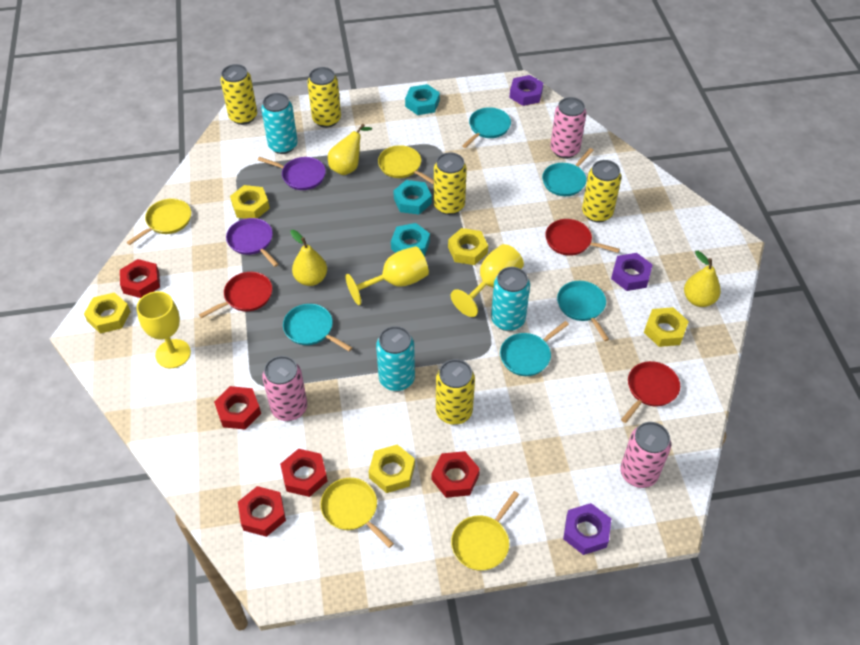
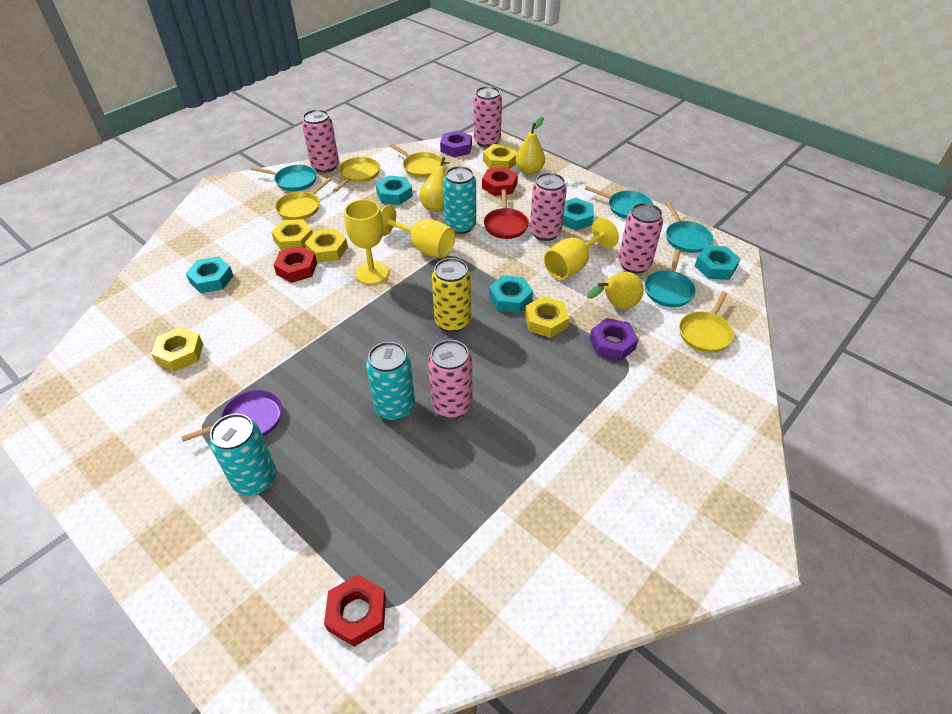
pink can: [262,356,307,421] [550,97,586,159] [620,422,671,488] = 3 -> [302,109,339,173] [428,340,473,418] [474,86,502,147] [530,173,567,241] [618,203,663,274] = 5
purple nut: [509,75,543,106] [563,503,611,555] [611,253,653,291] = 3 -> [440,130,472,157] [590,318,638,361] = 2
purple pan: [226,218,279,267] [258,157,326,190] = 2 -> [181,390,282,442] = 1
red nut: [120,259,160,298] [214,386,261,430] [238,486,286,537] [280,449,327,497] [432,451,480,498] = 5 -> [274,246,317,283] [324,575,386,647] [482,167,518,196] = 3
red pan: [199,272,272,318] [545,219,620,256] [621,361,680,423] = 3 -> [484,189,529,239] = 1
turquoise nut: [391,223,430,256] [393,180,432,215] [405,84,440,115] = 3 -> [186,256,234,293] [376,175,413,205] [489,275,533,313] [562,198,594,231] [695,245,740,280] = 5
turquoise pan: [283,304,352,351] [462,107,511,148] [500,321,569,376] [542,148,594,196] [557,281,609,341] = 5 -> [251,165,317,191] [585,186,653,219] [645,249,696,307] [666,202,713,253] = 4
yellow can: [220,64,257,125] [307,67,341,128] [434,152,467,215] [436,359,475,425] [582,160,622,222] = 5 -> [432,258,471,332] = 1

